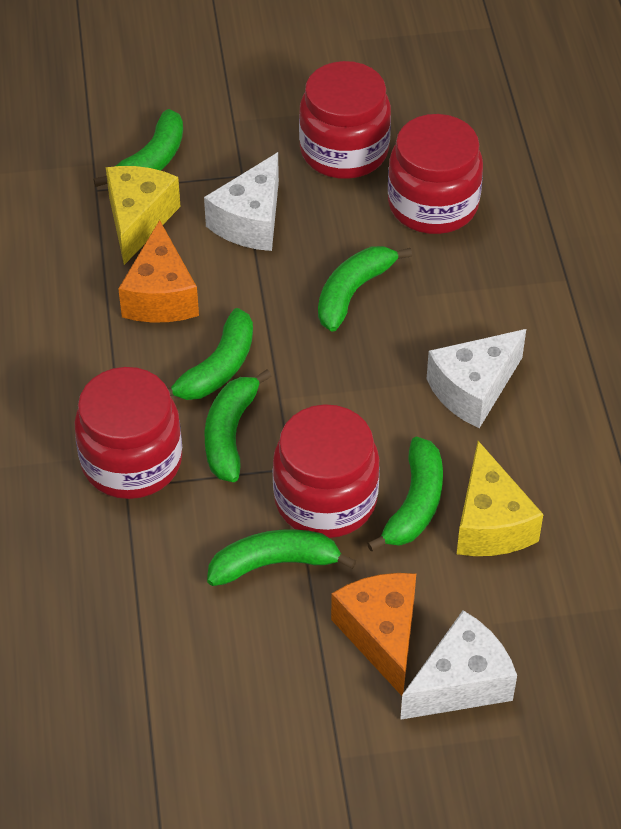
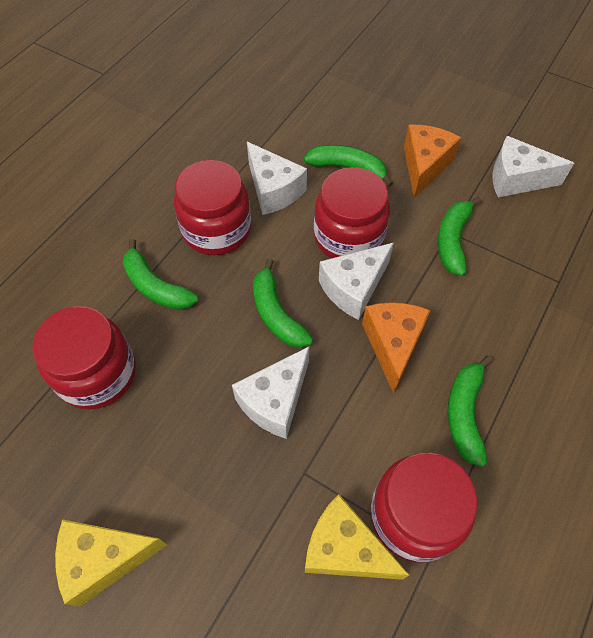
green banana: [94,109,183,187] [168,308,253,400] [205,369,271,482] [207,529,356,586] [318,246,412,332] [367,437,443,552] = 6 -> [123,239,198,310] [253,259,313,348] [304,145,393,187] [438,197,482,276] [448,356,493,467] = 5
white cheese: [204,152,279,251] [400,610,517,720] [427,329,526,428] = 3 -> [232,346,310,439] [247,142,307,215] [319,243,394,320] [493,136,574,198] = 4

